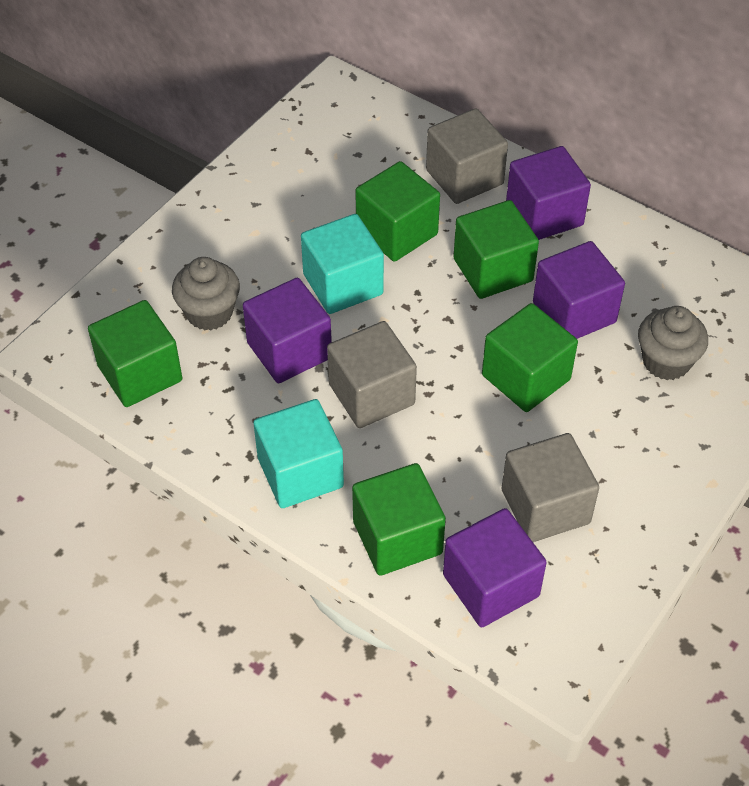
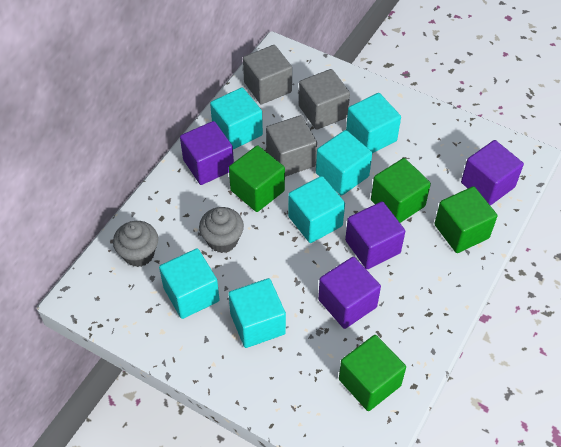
green cube: [88,300,182,407] [352,463,446,576] [355,161,440,262] [453,200,539,299] [482,303,578,412] = 5 -> [229,145,285,212] [339,335,406,411] [371,158,431,223] [434,186,497,253] = 4
turquoise cube: [253,399,344,508] [301,214,384,314] = 2 -> [159,248,220,319] [210,88,263,149] [228,278,286,348] [288,176,345,243] [316,130,372,196] [346,93,401,153] = 6

